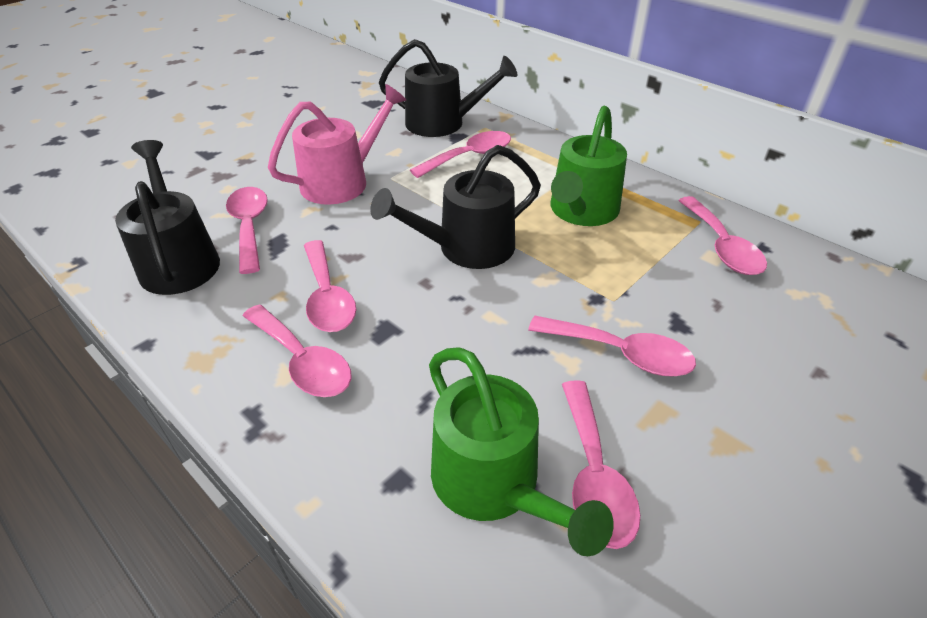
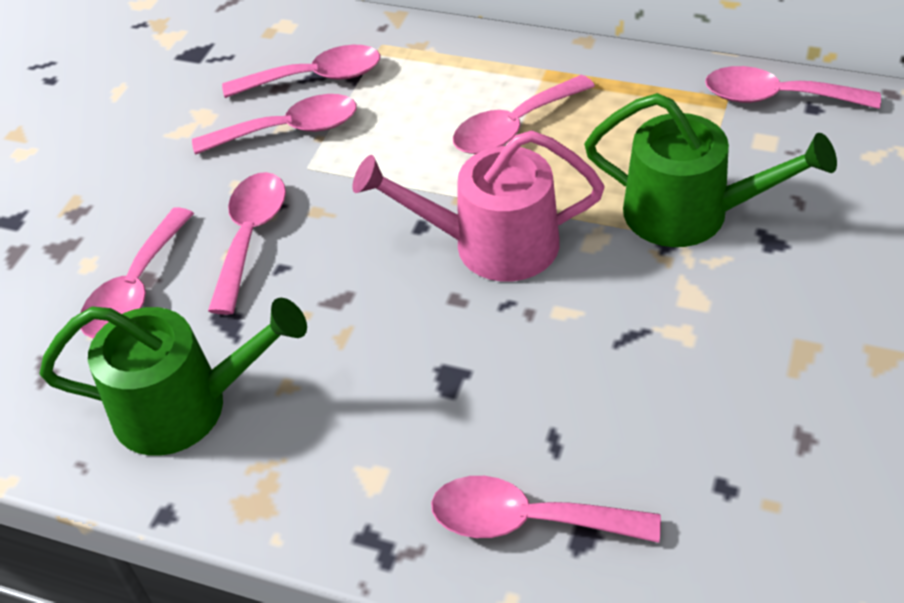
black watering can: [115,140,220,295] [370,145,541,269] [379,39,517,137] = 3 -> none = 0

